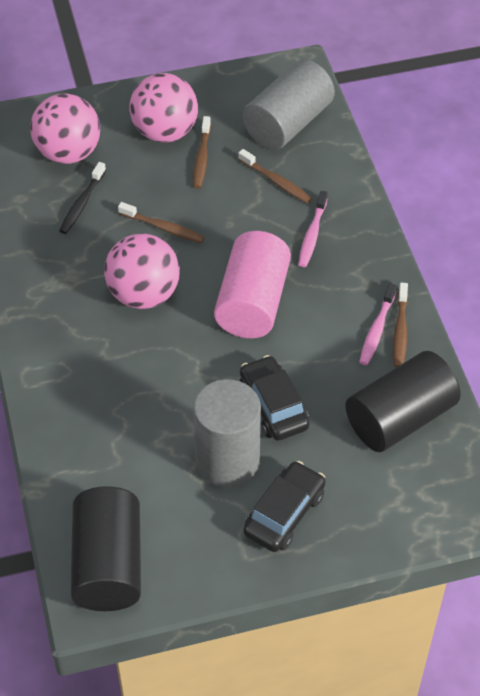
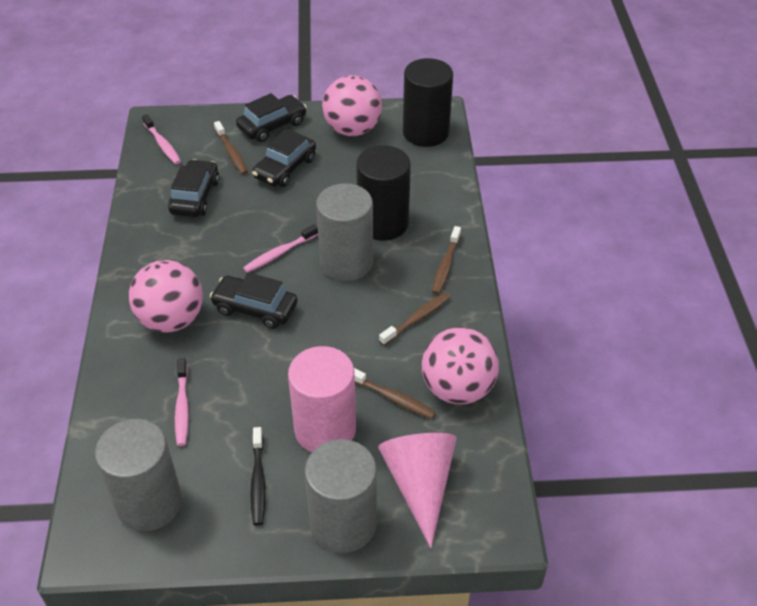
black car: [240,355,309,441] [243,461,326,552] = 2 -> [168,159,219,217] [210,273,298,329] [236,93,307,142] [252,129,316,187] = 4
grey cylinder: [193,379,261,487] [243,59,335,150] = 2 -> [95,419,182,531] [305,439,377,553] [316,183,373,281] = 3
pink cone: none = 0 -> [378,433,457,548] = 1
pink toothbrush: [298,191,328,267] [359,283,397,365] = 2 -> [142,114,181,164] [175,358,189,446] [243,224,318,273] = 3

